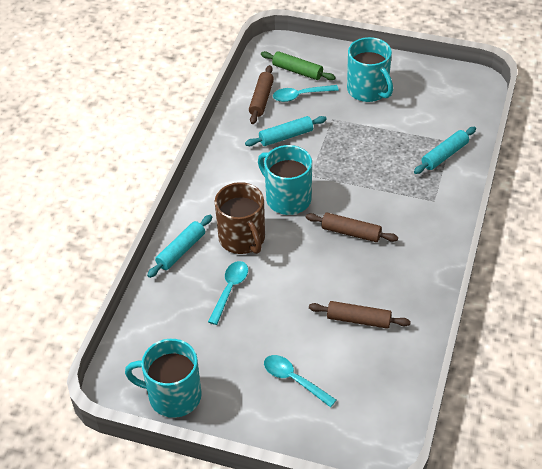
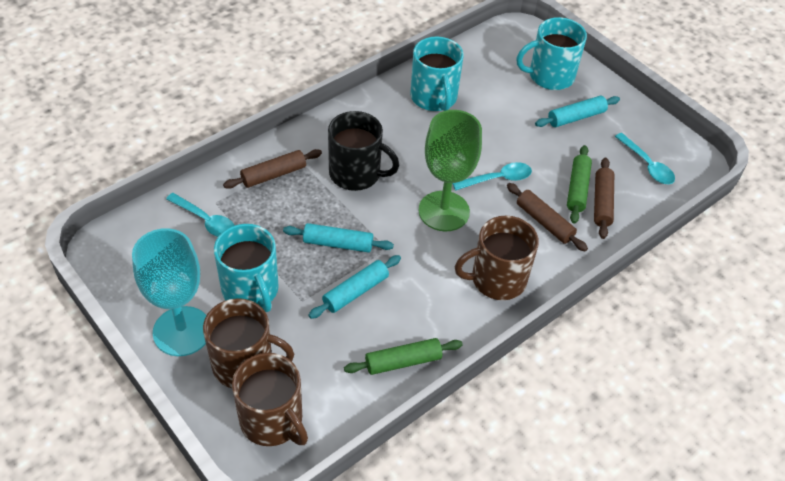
black mug: none = 0 -> [328,111,399,191] = 1
brown mug: [215,182,265,254] = 1 -> [203,298,294,388] [232,353,308,446] [455,216,539,300] = 3
green goblet: none = 0 -> [418,110,482,232] = 1
green rolling pin: [261,51,336,80] = 1 -> [344,338,463,375] [567,145,592,224] = 2
turquoise goblet: none = 0 -> [132,228,207,356] = 1

